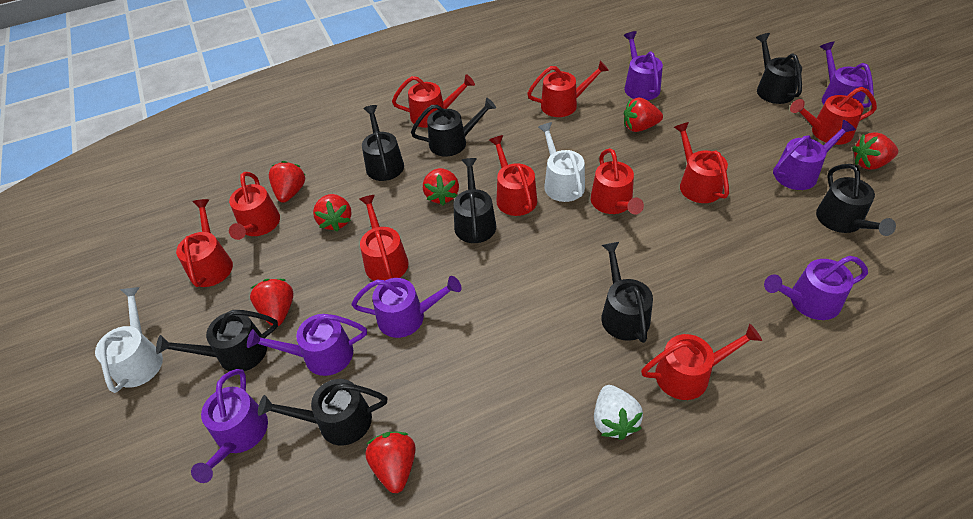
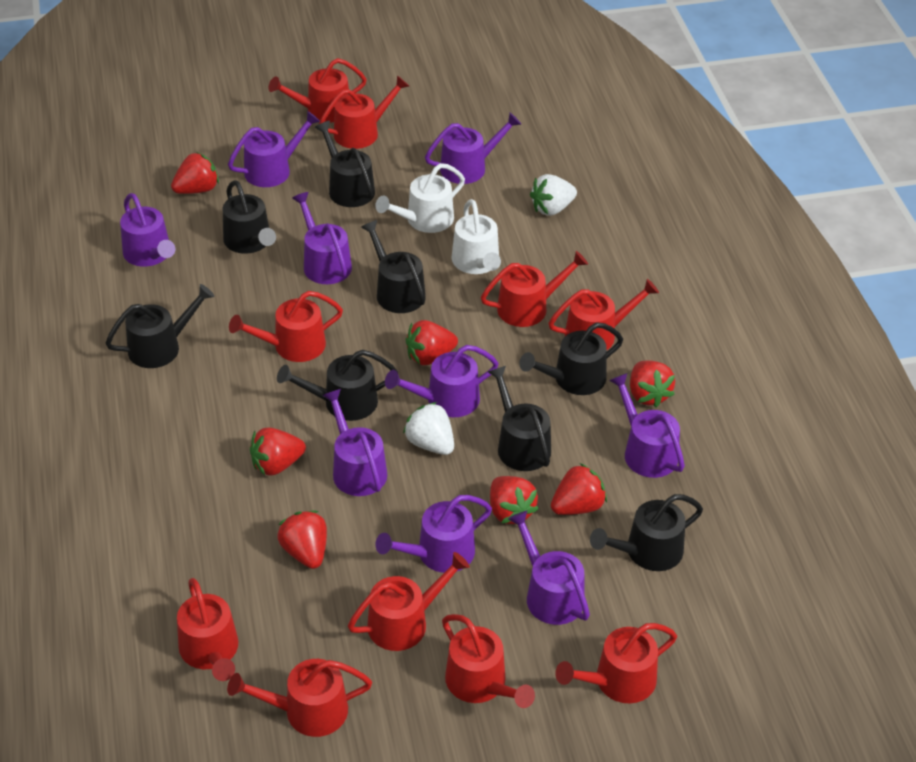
purple watering can: [191,369,268,483] [247,314,367,376] [351,276,461,338] [624,31,663,100] [764,256,868,320] [773,120,856,190] [820,42,874,108] = 7 -> [120,193,175,267] [228,111,321,187] [292,192,352,284] [322,389,387,496] [376,495,492,573] [385,345,499,417] [425,113,521,184] [508,510,590,625] [609,373,685,478] = 9
white strawberry: [594,385,643,440] = 1 -> [403,402,454,455] [530,174,577,216] = 2

